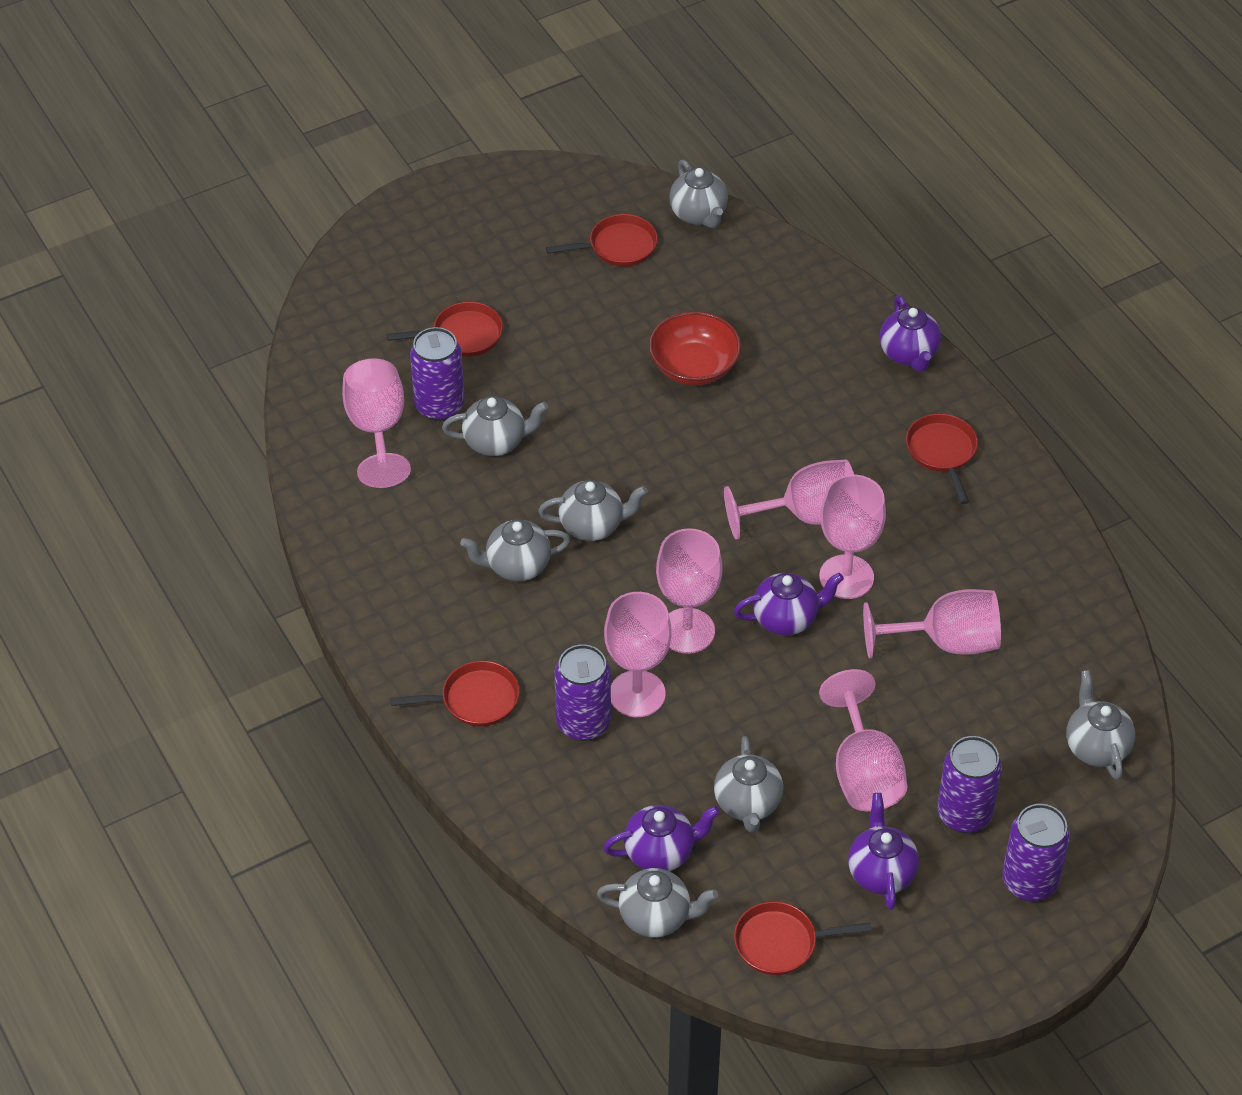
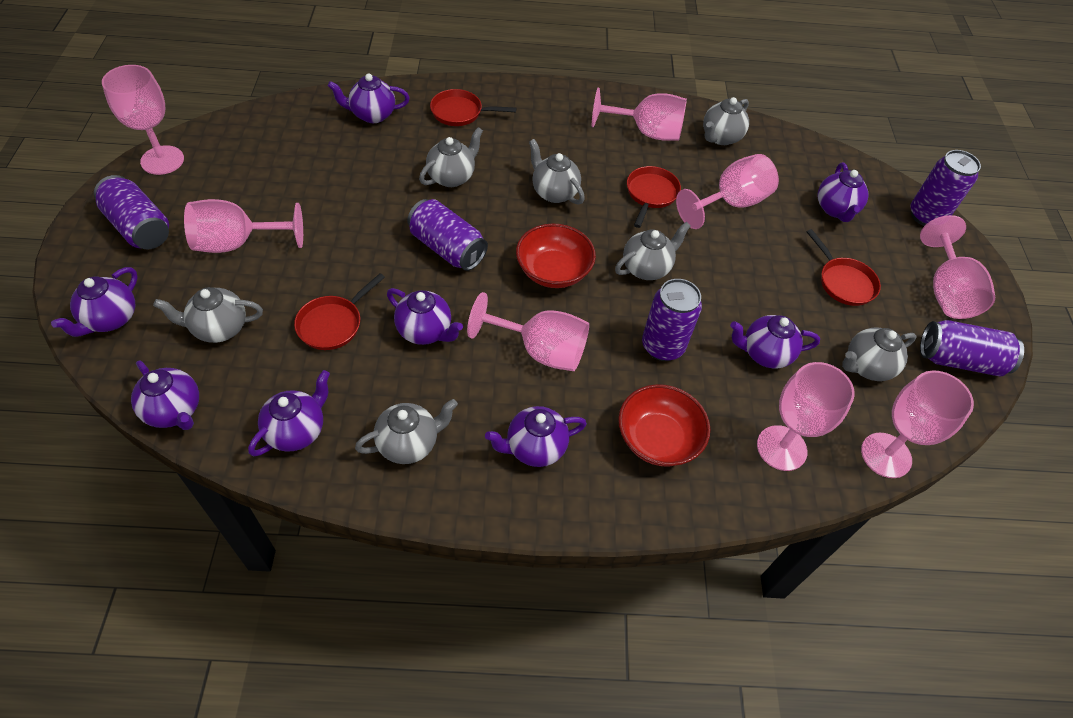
pink goblet: [342,359,411,488] [604,592,672,717] [656,528,722,654] [724,459,854,540] [819,475,886,599] [819,669,907,811] [863,589,1001,658] = 7 -> [102,65,184,175] [184,199,303,253] [467,292,589,371] [592,88,687,141] [676,154,779,229] [757,362,855,471] [861,370,974,478] [920,215,995,319] = 8
purple can: [410,327,465,421] [554,644,611,741] [937,736,1002,833] [1002,804,1070,901] = 4 -> [94,175,169,249] [407,199,488,271] [642,279,702,361] [910,150,981,226] [920,320,1024,377] = 5
purple teapot: [603,805,720,871] [734,573,844,636] [848,793,919,910] [880,295,941,372] = 4 -> [51,267,138,337] [131,361,199,430] [248,370,330,456] [328,73,410,123] [387,288,463,345] [485,406,587,467] [730,315,820,369] [818,162,869,222] = 8
red bowl: [649,311,741,386] = 1 -> [516,224,596,288] [618,384,710,467] = 2
red pan: [387,302,503,357] [390,661,520,727] [546,214,658,266] [734,902,872,975] [906,414,978,504] = 5 -> [294,273,385,350] [430,89,516,126] [627,166,681,228] [807,229,881,306] = 4

